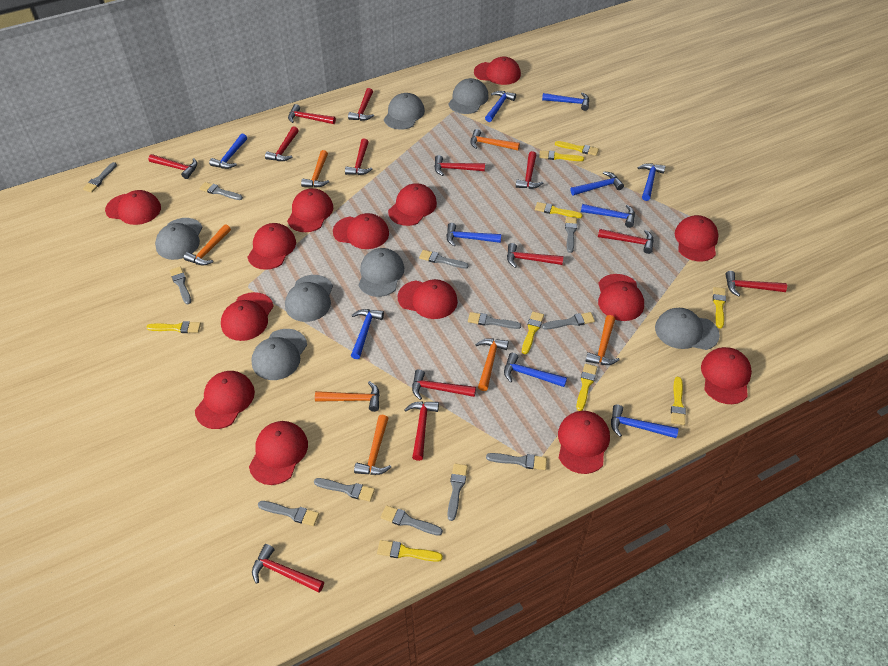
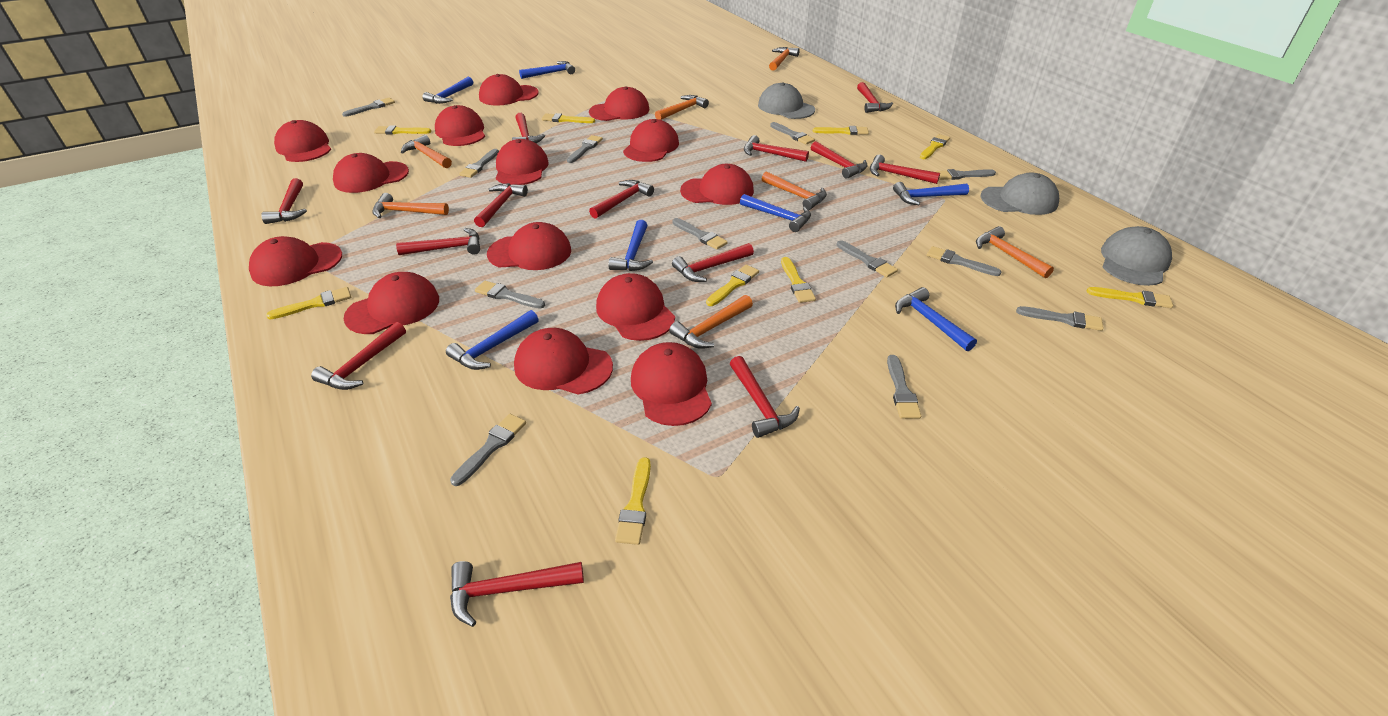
blue hammer: [209,134,247,169] [351,309,384,359] [447,223,501,247] [485,91,516,122] [504,353,567,387] [542,92,589,111] [571,171,624,196] [581,204,635,228] [611,405,678,438] [638,163,666,201] = 10 -> [422,77,473,104] [446,310,539,370] [519,61,575,79] [608,220,653,271] [740,194,811,232] [893,182,969,205] [895,287,977,351] = 7
grey cap: [155,218,202,260] [251,329,307,380] [285,275,333,322] [359,248,404,297] [384,93,425,130] [448,78,489,114] [655,308,720,350] = 7 -> [758,83,815,119] [980,172,1059,215] [1101,226,1172,286] = 3

